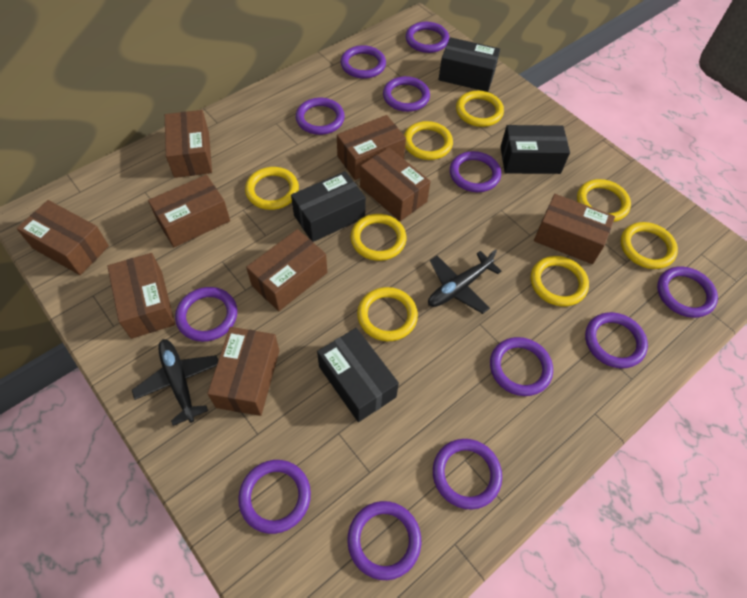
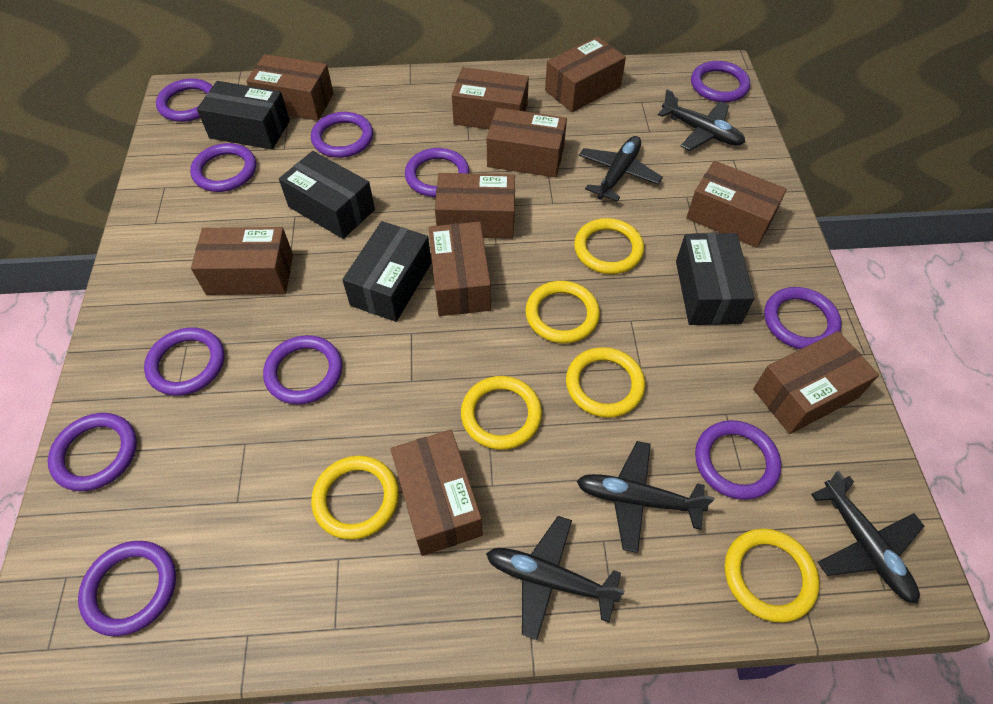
black plane: [132,339,218,426] [428,249,501,314] = 2 -> [486,516,625,640] [577,441,714,553] [579,136,663,202] [658,89,745,151] [811,471,924,604] = 5
brown box: [16,200,109,275] [107,253,175,339] [148,175,230,247] [165,110,212,178] [207,327,279,416] [246,229,327,311] [337,115,406,180] [360,147,431,221] [534,194,615,264] = 9 -> [191,227,293,295] [246,54,334,121] [391,430,483,556] [429,222,491,316] [435,173,515,239] [452,67,529,129] [487,108,567,178] [545,36,626,112] [686,161,787,248] [753,331,879,434] = 10
purple ring: [175,287,237,342] [238,460,311,534] [296,98,345,135] [341,45,386,79] [347,501,421,580] [383,76,430,112] [406,22,449,53] [433,439,502,510] [450,151,501,192] [490,337,553,396] [585,312,648,368] [657,266,718,318] = 12 -> [48,413,137,491] [78,541,176,636] [144,328,224,396] [156,79,213,122] [190,143,256,192] [263,335,342,405] [311,112,373,158] [405,148,470,197] [691,61,750,102] [695,420,781,500] [764,287,842,349] = 11
yellow ring: [245,167,299,210] [351,214,406,261] [357,287,418,341] [404,121,453,160] [456,91,504,127] [531,256,589,306] [577,179,631,222] [621,222,678,269] = 8 -> [311,456,399,540] [461,376,542,450] [525,281,600,343] [566,347,645,418] [574,218,644,274] [725,528,819,623] = 6

